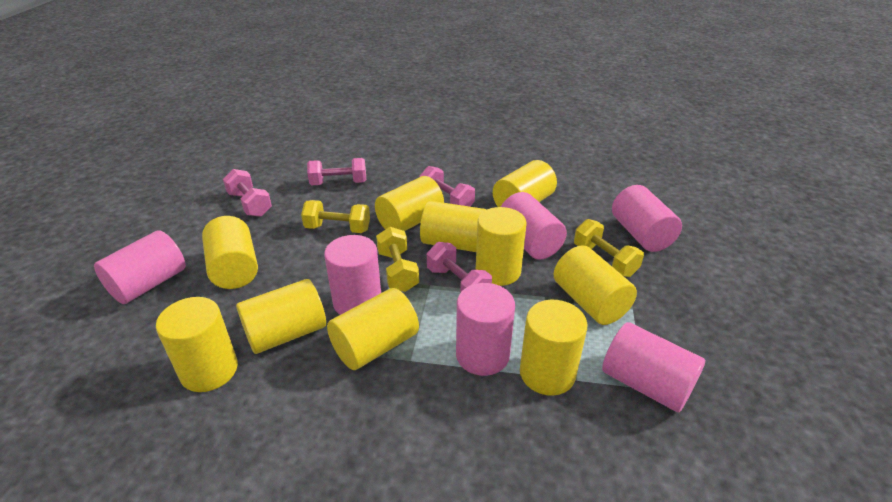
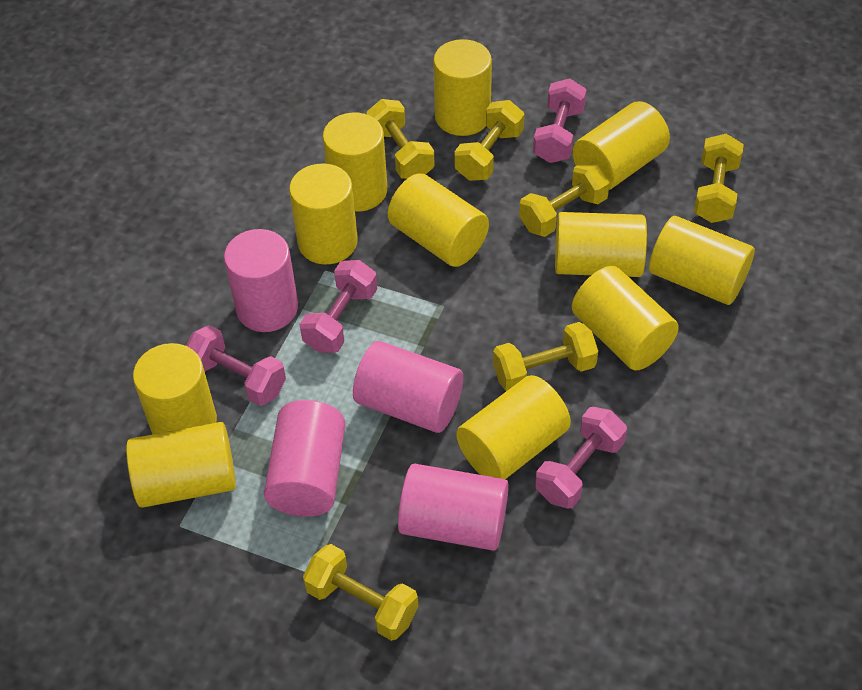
pink cylinder: [94,230,186,304] [324,235,381,315] [456,283,515,376] [501,192,567,260] [602,322,705,412] [612,185,682,252] = 6 -> [224,229,298,332] [264,400,346,517] [353,341,463,433] [398,464,509,551] = 4
yellow cylinder: [156,297,238,392] [202,216,258,289] [236,279,326,354] [327,288,419,370] [375,176,444,231] [420,201,487,252] [476,207,527,286] [493,160,557,207] [520,300,588,396] [554,246,637,325] = 10 -> [126,422,236,508] [133,343,217,434] [289,164,358,264] [323,113,387,212] [388,173,489,267] [433,39,492,136] [456,375,571,479] [555,212,647,277] [572,101,670,190] [572,266,679,371] [649,216,755,305] = 11
yellow dumbbell: [301,200,370,233] [376,227,419,292] [574,219,644,277] = 3 -> [303,544,418,641] [366,99,435,179] [454,100,525,181] [493,322,598,391] [519,162,610,237] [694,134,744,223] = 6

